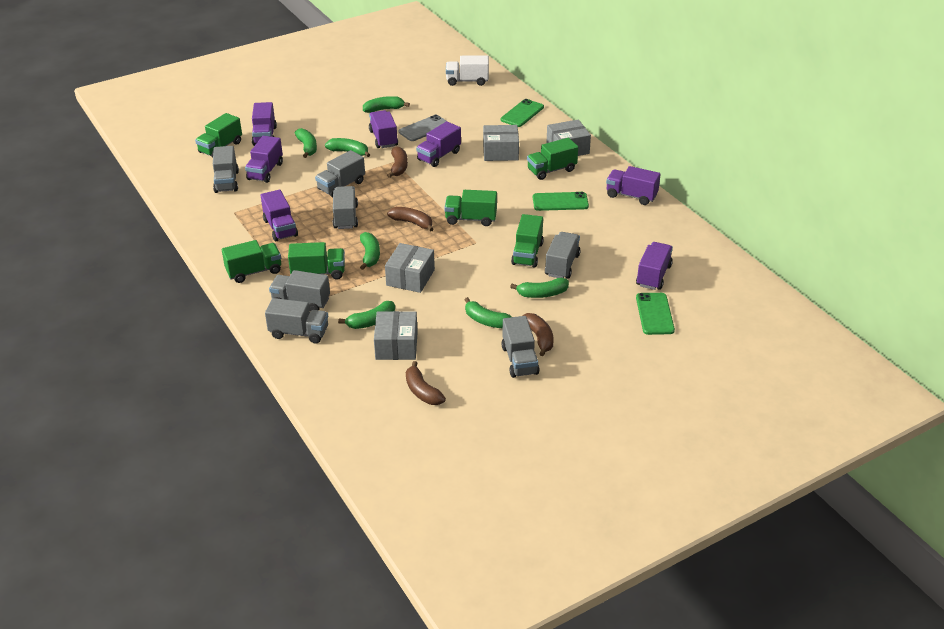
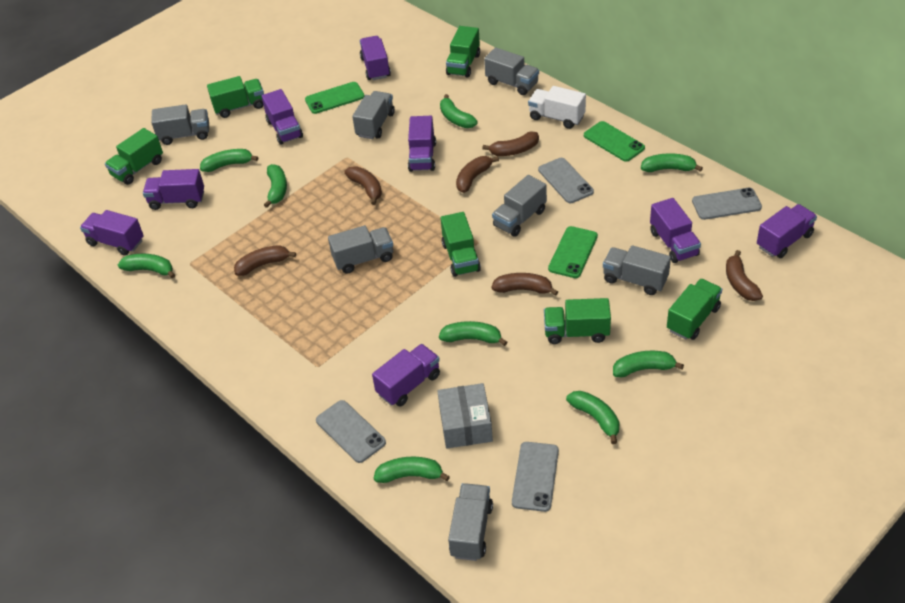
brown banana: [387,146,408,178] [387,207,434,232] [406,361,446,405] [522,313,554,356] = 4 -> [234,245,296,276] [344,166,382,205] [456,156,499,193] [482,131,539,156] [492,273,558,296] [726,250,763,301] = 6
green banana: [295,128,317,158] [325,138,370,157] [338,301,395,329] [360,232,380,270] [363,96,410,113] [465,297,512,328] [510,278,569,298] = 7 -> [118,254,175,279] [200,149,258,172] [264,164,287,208] [374,457,450,483] [439,321,507,346] [440,94,478,128] [566,391,620,444] [613,351,684,378] [641,153,703,172] = 9
grey box: [374,311,418,360] [385,243,435,293] [483,125,519,161] [546,119,591,156] = 4 -> [437,383,493,448] = 1
grey phone: [399,115,448,141] = 1 -> [316,400,386,463] [512,442,559,512] [538,158,594,203] [692,188,762,220] = 4
purple truck: [245,136,283,183] [252,102,277,146] [261,190,298,241] [369,110,398,148] [416,121,461,167] [606,166,661,205] [636,242,673,290] = 7 -> [80,210,144,256] [143,169,204,210] [262,89,303,145] [360,36,391,80] [372,344,440,407] [408,116,436,172] [650,198,701,263] [757,204,817,258] = 8

